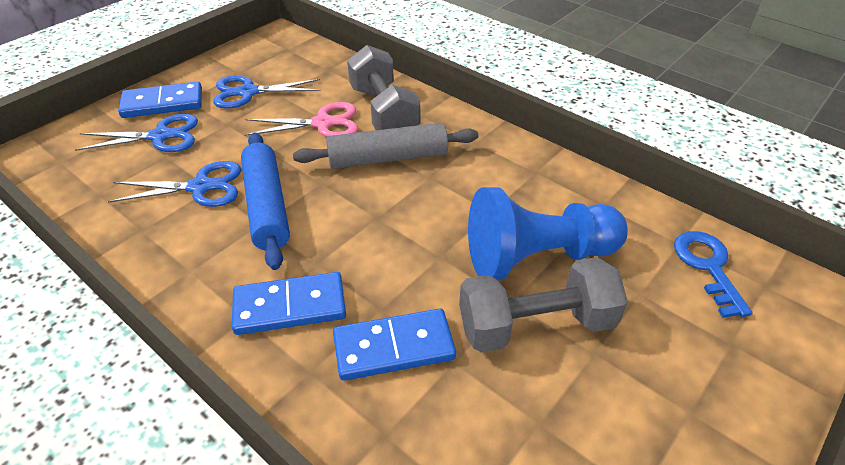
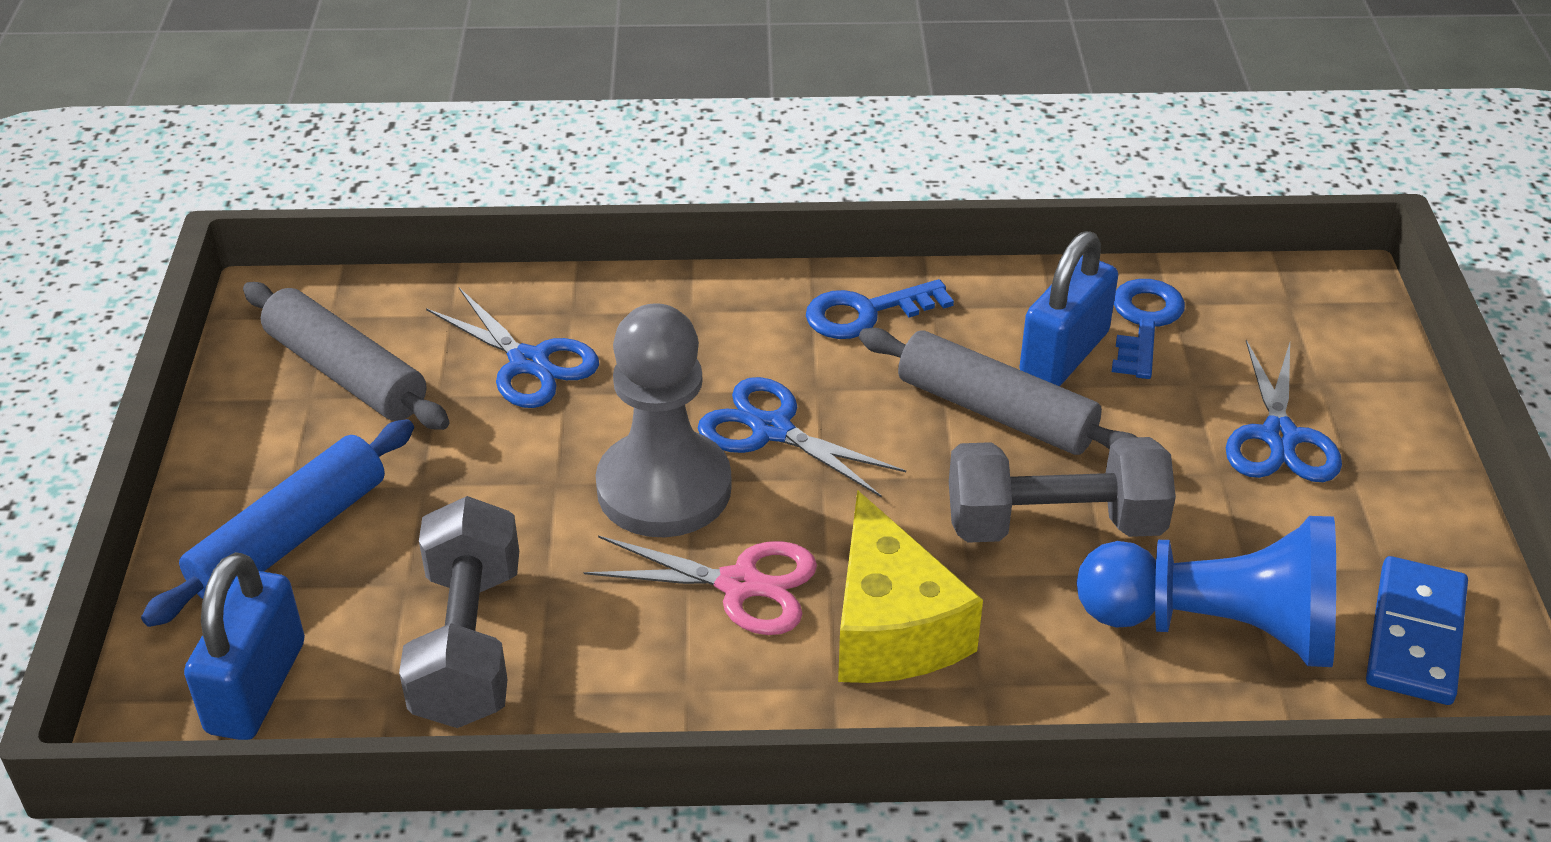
blue domino: [118,82,202,118] [232,272,346,335] [333,309,456,381] = 3 -> [1366,556,1468,705] = 1
blue key: [674,231,753,318] = 1 -> [806,279,954,339] [1112,279,1185,379] = 2
blue padlock: none = 0 -> [184,552,305,740] [1019,231,1118,386] = 2
grey pawn: none = 0 -> [595,303,732,537] = 1
grey rolling pin: [293,123,478,169] = 1 -> [243,282,450,430] [859,328,1137,455] = 2
yellow cheese: none = 0 -> [838,490,983,683] = 1

